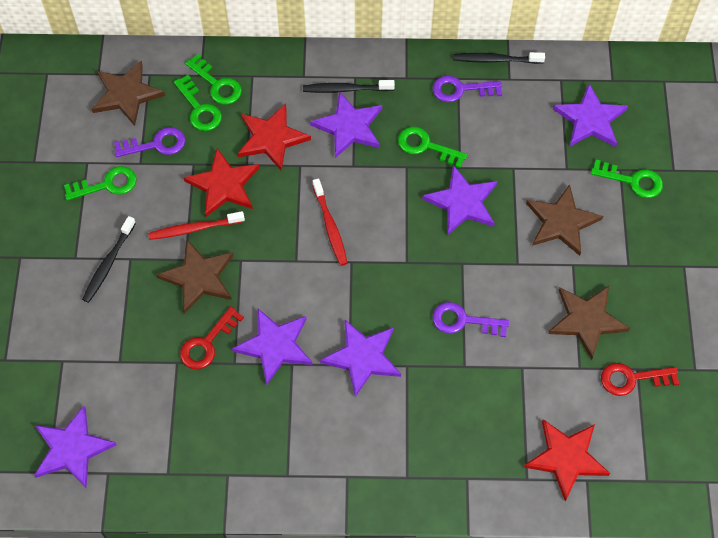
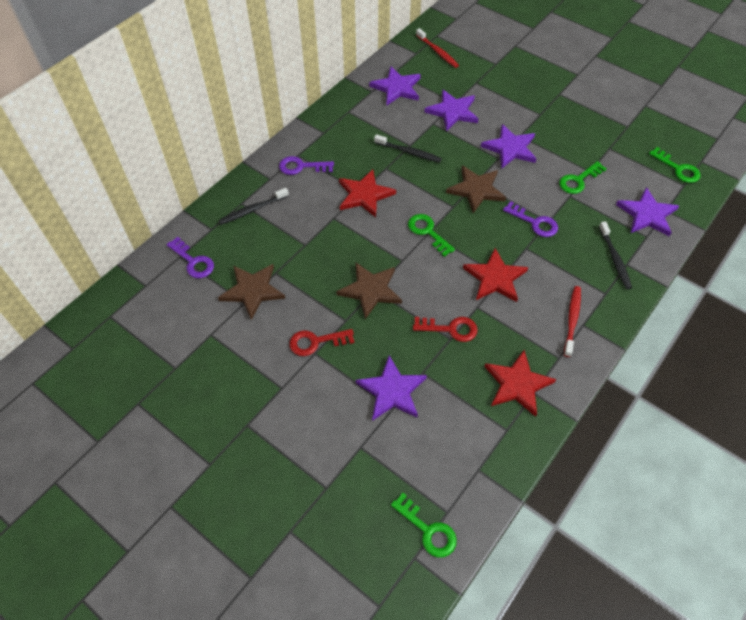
brown star: [92,60,165,126] [157,239,234,314] [526,184,603,256] [548,286,630,360] = 4 -> [218,264,285,320] [336,262,402,319] [446,165,506,213] = 3
green key: [64,166,137,201] [174,75,222,131] [185,54,242,105] [398,127,467,168] [591,160,663,198] = 5 -> [391,493,457,558] [408,214,455,257] [559,161,607,194] [649,147,700,183] = 4
purple star: [34,406,117,488] [232,308,313,386] [310,91,382,158] [320,319,401,397] [422,165,497,236] [553,84,628,147] = 6 -> [356,355,427,421] [369,66,421,106] [424,89,478,131] [481,124,536,168] [616,187,679,237] = 5

